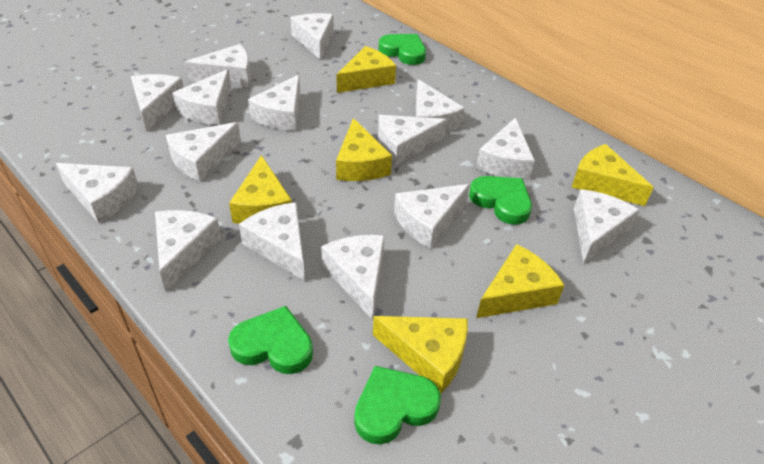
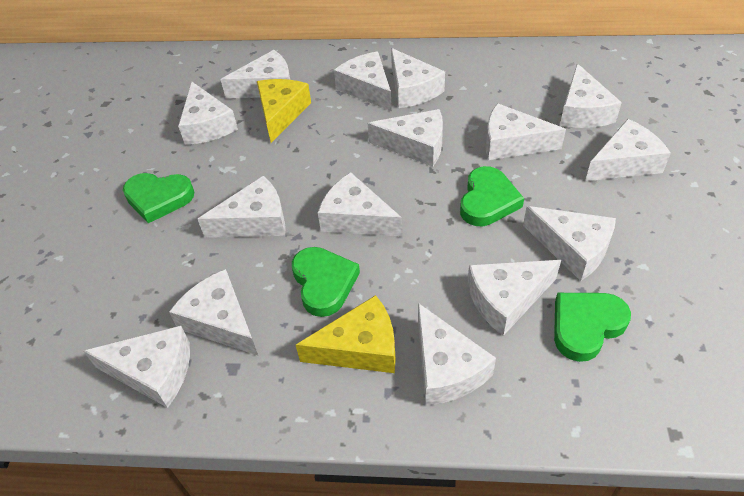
yellow cheese: [229,155,292,224] [336,118,392,181] [337,46,396,93] [373,316,468,394] [476,244,564,318] [572,144,654,206] = 6 -> [257,79,311,143] [296,295,396,373] = 2

